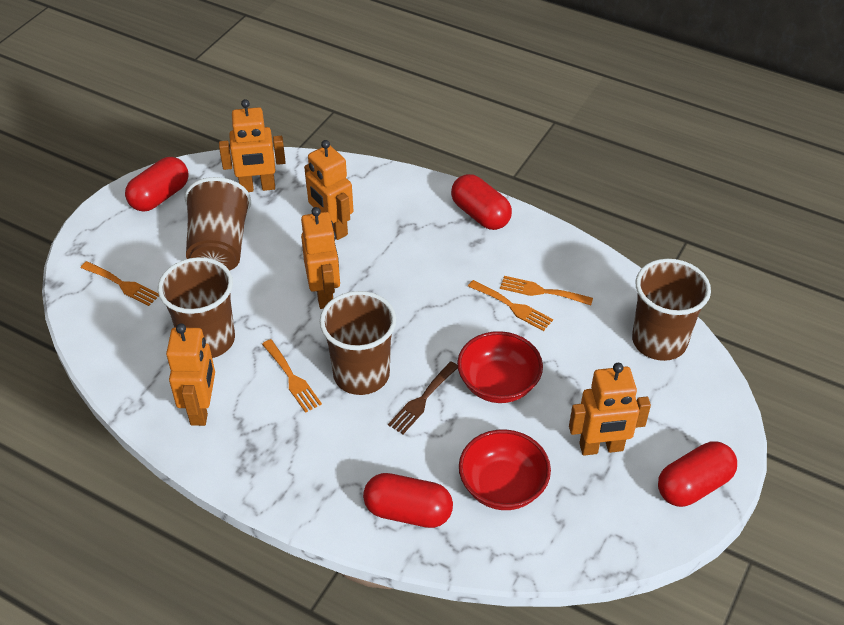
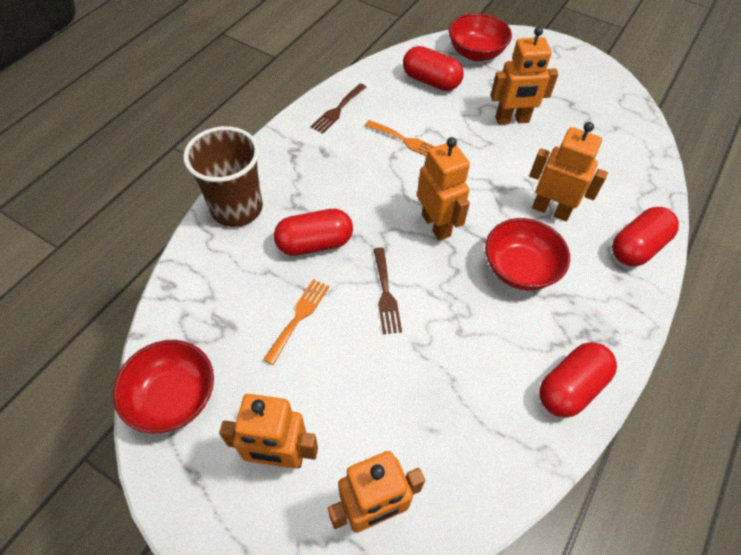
brown cup: [158,257,235,358] [185,177,251,271] [320,291,396,395] [632,259,711,361] = 4 -> [183,126,263,227] = 1
brown fork: [388,361,458,434] = 1 -> [310,84,366,134] [373,248,402,334] = 2
orange fork: [81,261,159,306] [262,339,322,413] [468,280,553,331] [500,276,593,305] = 4 -> [263,279,329,365] [365,120,436,156] = 2
red bowl: [457,331,543,403] [459,429,551,510] = 2 -> [113,340,214,434] [449,13,512,61] [485,218,570,290] = 3

